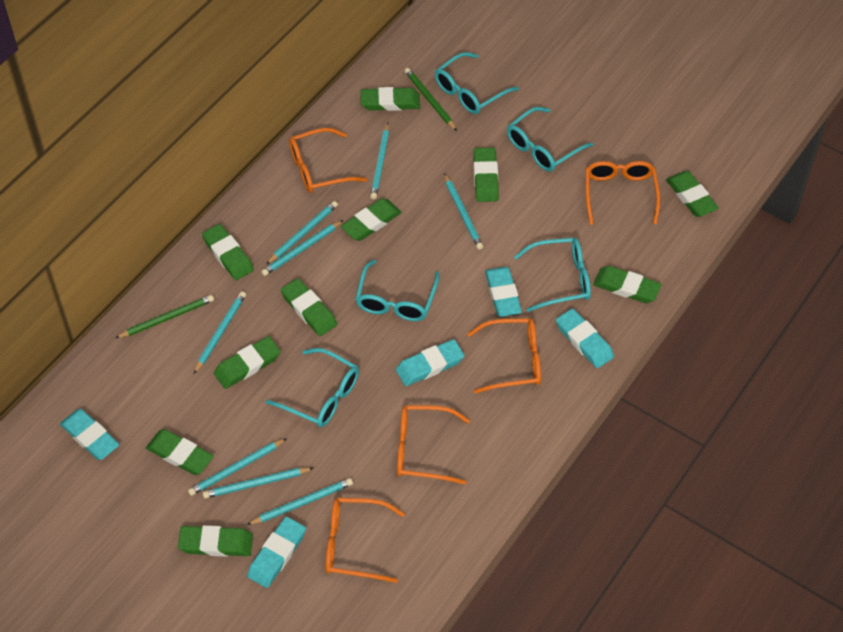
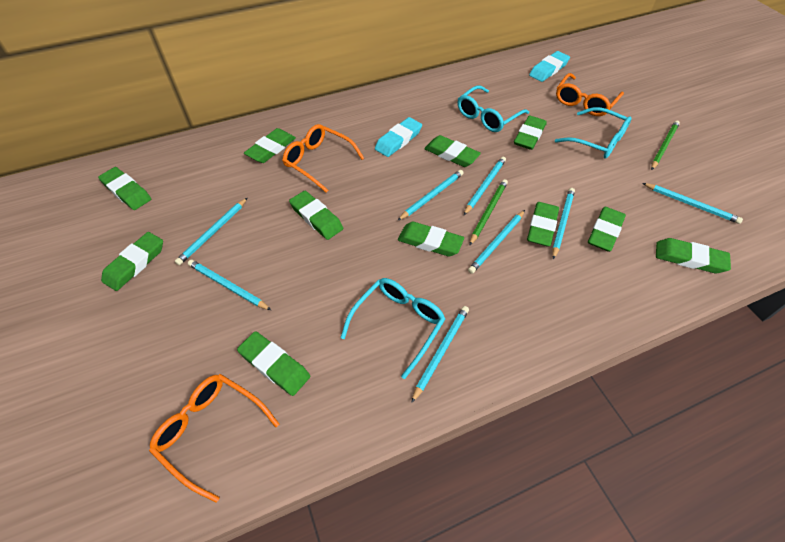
green eraser: [146,429,214,475] [178,525,253,557] [202,224,254,280] [214,336,281,389] [281,278,337,336] [341,198,402,241] [360,87,420,111] [473,148,499,202] [593,266,662,303] [666,171,719,217] = 10 -> [98,167,151,210] [101,232,163,291] [237,331,310,396] [244,128,296,163] [289,191,343,240] [398,222,464,257] [424,135,481,167] [514,116,547,150] [527,202,559,247] [588,207,626,252] [656,238,731,273] = 11
orange glasses: [289,128,367,193] [325,498,405,583] [397,405,470,484] [467,318,541,393] [585,161,660,225] = 5 -> [149,374,279,503] [282,124,364,193] [556,73,624,116] = 3
turquoise eraser: [60,409,120,460] [247,517,306,588] [396,339,464,386] [485,267,522,317] [556,308,614,368] = 5 -> [375,117,422,157] [529,51,570,82] = 2
turquoise glasses: [266,348,359,427] [355,260,439,321] [435,52,519,114] [507,107,593,172] [514,238,591,312] = 5 -> [341,278,445,379] [458,85,529,132] [555,107,632,158] = 3

